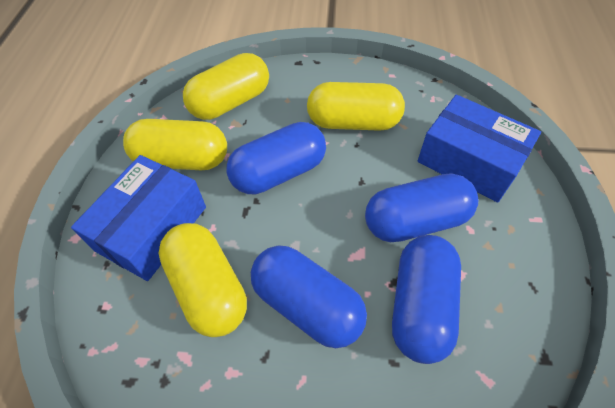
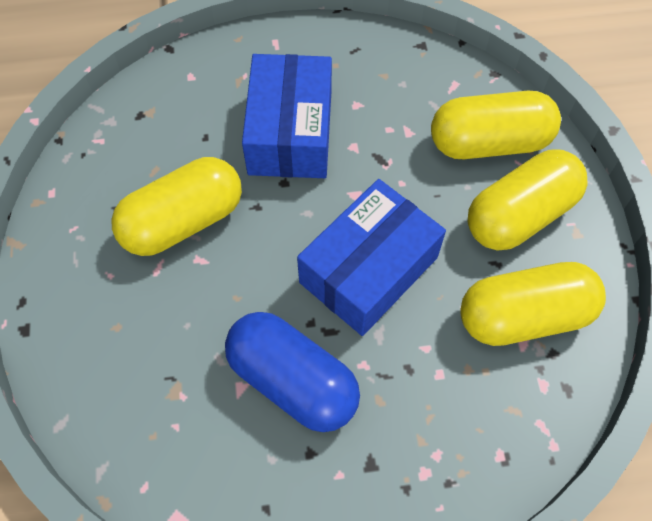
blue capsule: [227,122,326,194] [251,245,367,348] [365,173,478,242] [392,235,461,364] = 4 -> [225,312,360,432] = 1

